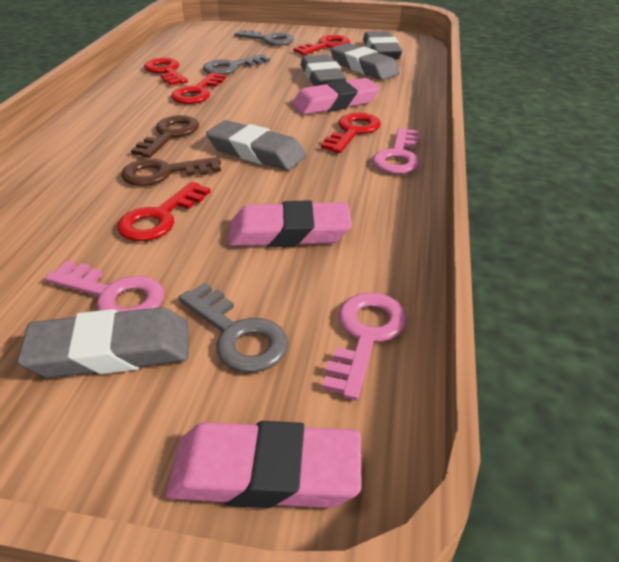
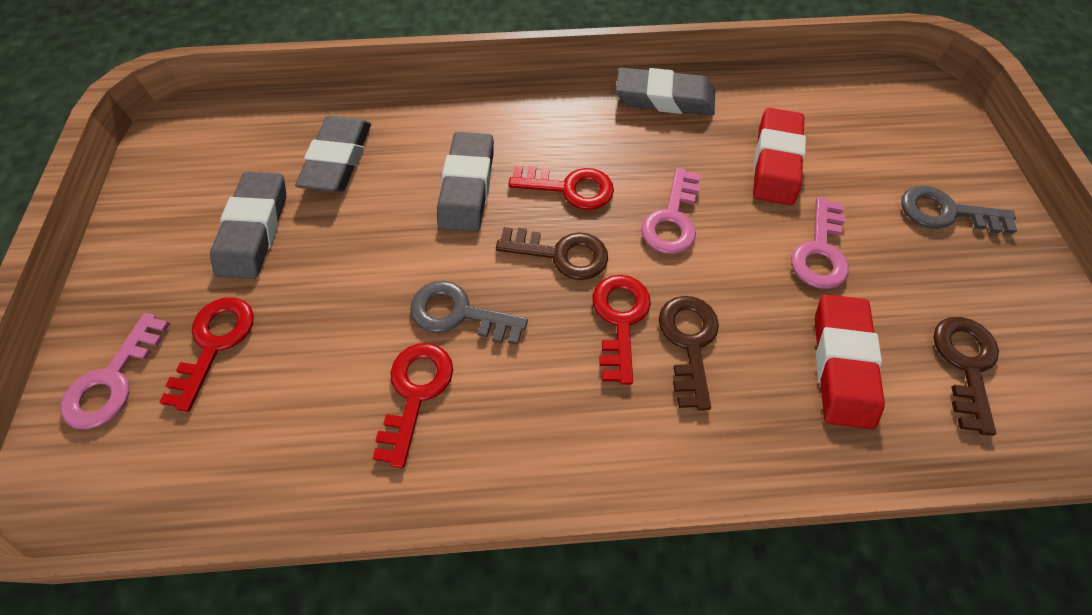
brown key: [121,157,221,186] [131,115,199,158] = 2 -> [496,227,608,280] [659,296,719,410] [933,317,999,436] = 3
grey eraser: [17,307,189,378] [206,120,306,170] [301,54,346,86] [330,43,400,80] [363,31,402,60] = 5 -> [210,171,286,279] [295,116,371,192] [437,132,494,232] [616,68,715,116] = 4
grey key: [178,283,288,373] [203,54,270,75] [235,29,294,46] = 3 -> [410,281,528,345] [901,185,1017,233] = 2
pink eraser: [166,421,362,508] [228,200,352,247] [292,78,380,115] = 3 -> none = 0
red eraser: none = 0 -> [753,108,806,205] [815,294,885,429] = 2
red key: [117,182,211,241] [144,58,188,85] [171,72,227,104] [293,35,350,55] [321,113,381,153] = 5 -> [159,297,254,412] [372,343,453,468] [508,166,614,210] [592,275,651,385] = 4

